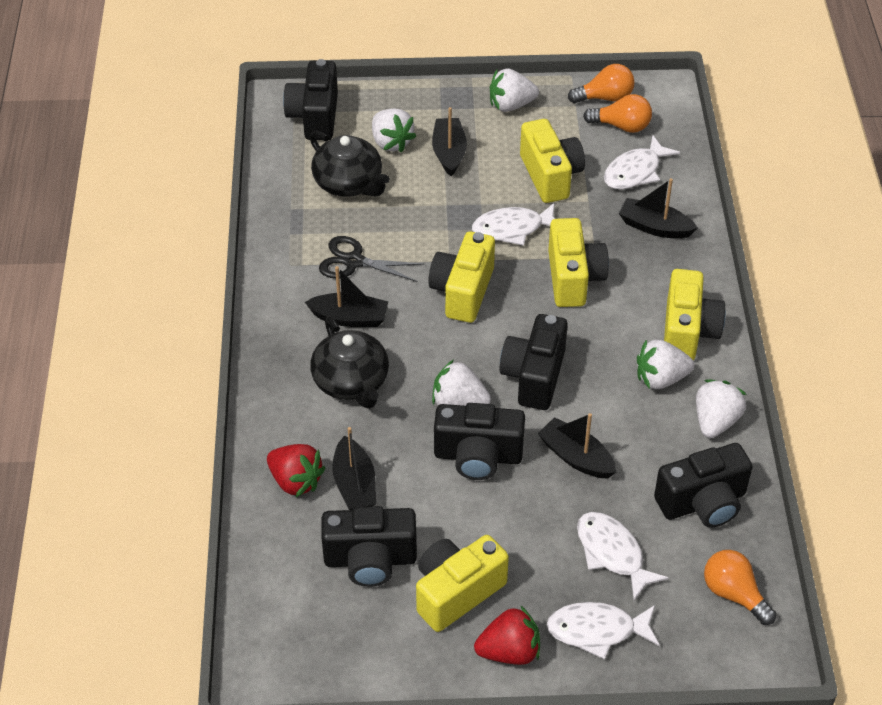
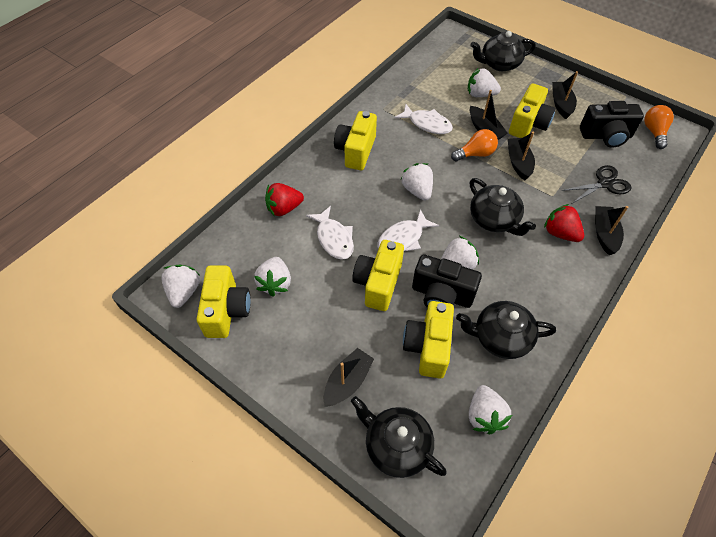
black camera: [283,59,338,140] [321,506,417,587] [434,403,525,480] [500,314,568,410] [654,443,753,528] = 5 -> [412,254,482,308] [580,101,644,148] = 2
black teapot: [310,131,390,197] [310,316,389,409] = 2 -> [351,396,447,478] [456,301,556,359] [470,31,536,71] [470,178,536,236] = 4
orange light bulb: [568,64,635,103] [583,94,652,133] [704,550,776,625] = 3 -> [451,129,498,161] [644,105,674,149] = 2
white fish: [472,202,555,246] [547,602,660,660] [577,512,669,601] [604,135,680,189] = 4 -> [306,206,354,260] [378,209,439,251] [395,104,453,134] = 3
white strawberry: [372,108,416,153] [432,360,491,406] [490,68,539,112] [637,340,694,389] [696,379,747,438] = 5 -> [161,265,200,308] [254,257,291,297] [400,163,433,200] [441,236,479,270] [468,68,501,97] [469,385,512,434] = 6

